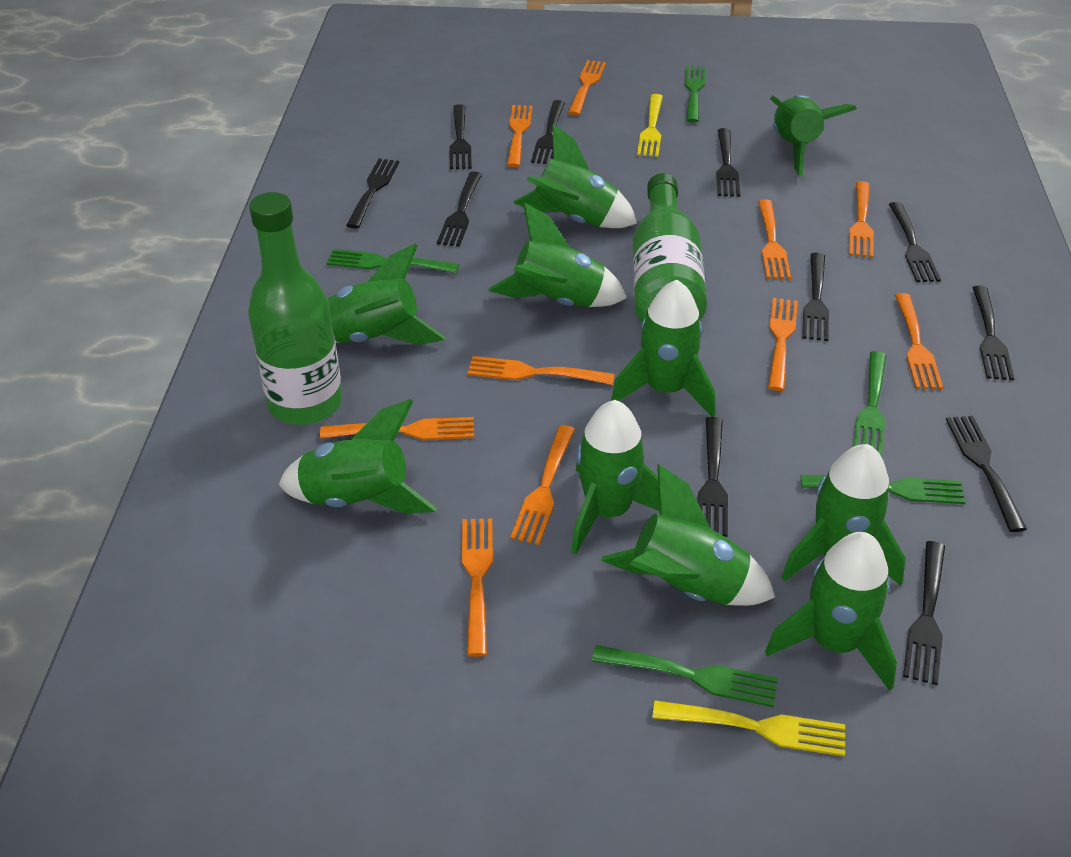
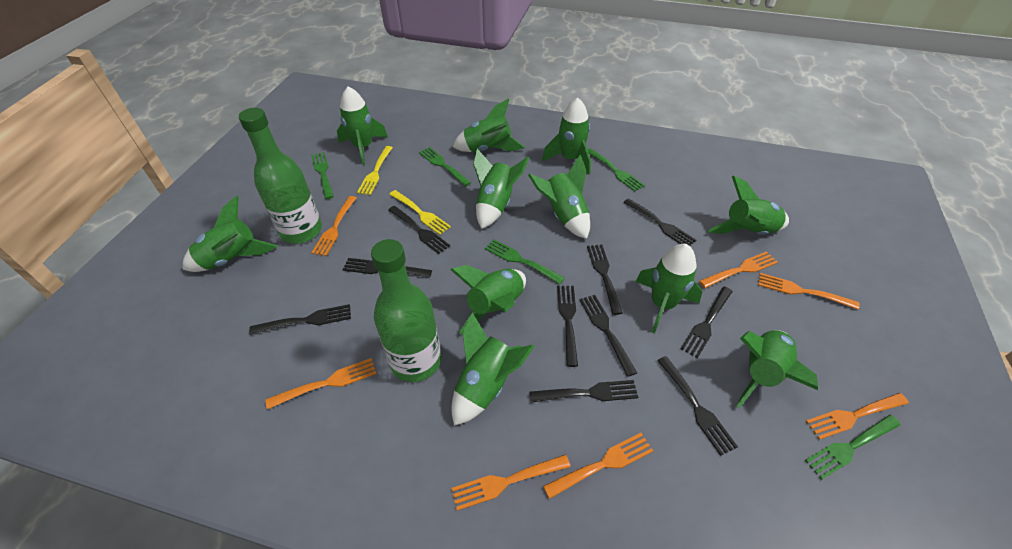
black fork: [346,159,399,228] [437,172,482,247] [450,104,472,169] [531,100,565,164] [698,417,728,537] [716,128,740,197] [802,253,829,341] [889,202,941,282] [903,541,945,685] [946,416,1027,532] [972,286,1015,380] = 11 -> [249,304,351,335] [342,258,432,278] [388,206,450,254] [530,380,639,403] [557,286,578,367] [580,295,637,377] [587,244,623,315] [623,198,696,246] [657,356,738,456] [681,287,733,358] = 10
green rocket: [279,399,437,513] [327,243,446,345] [489,202,627,307] [514,124,638,228] [571,400,660,554] [601,464,775,606] [611,280,715,417] [765,532,897,691] [770,95,857,176] [781,444,906,586] = 10 -> [183,196,277,272] [337,86,388,165] [451,265,526,335] [451,312,535,426] [453,99,525,152] [473,149,529,229] [528,155,590,239] [542,98,591,175] [635,244,702,333] [708,176,789,235] [736,330,818,408] = 11
orange fork: [320,417,474,440] [462,519,493,657] [468,356,615,385] [507,105,533,167] [510,425,575,545] [568,60,606,115] [758,199,791,279] [768,298,798,391] [849,181,874,258] [895,293,943,389] = 10 -> [265,358,376,409] [311,196,356,256] [451,454,571,511] [543,433,653,499] [699,252,778,288] [758,273,859,310] [806,393,909,440] = 7

